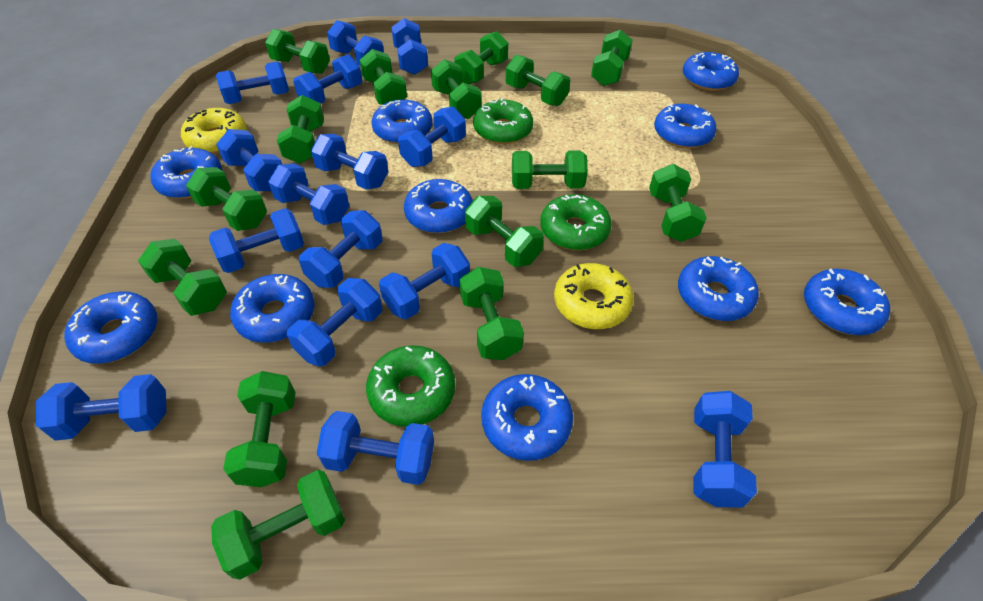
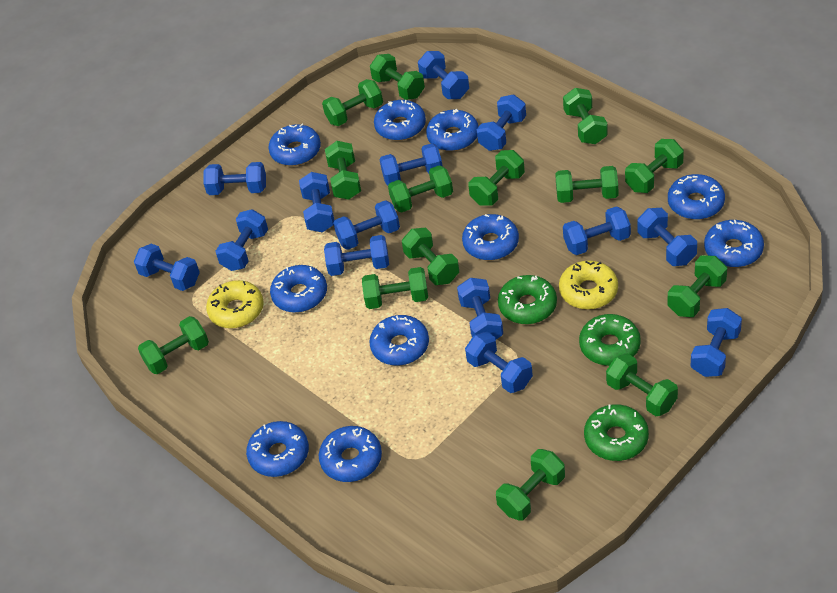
blue dumbbell: [36,374,166,441] [209,208,304,273] [216,61,289,104] [216,129,282,191] [268,163,349,225] [287,278,382,366] [293,54,362,104] [299,210,382,288] [311,134,388,190] [317,411,434,485] [327,20,384,66] [379,243,470,319] [391,18,428,75] [398,106,466,167] [693,391,757,508] = 15 -> [134,244,200,291] [204,162,266,195] [215,209,268,271] [299,172,335,232] [324,235,389,276] [333,200,400,250] [379,143,442,185] [418,51,469,99] [457,278,503,339] [465,332,533,393] [477,95,526,151] [563,206,631,255] [637,208,697,266] [690,308,742,377] = 14
green dumbbell: [138,239,227,316] [186,167,267,231] [211,470,345,580] [223,371,296,487] [265,29,330,74] [277,95,324,164] [360,49,407,105] [431,59,482,119] [454,31,508,84] [460,267,524,360] [465,196,544,267] [506,55,570,106] [512,150,588,189] [591,30,633,86] [649,164,707,242] = 15 -> [138,316,209,374] [322,79,383,126] [325,141,361,200] [362,267,428,309] [370,54,425,100] [388,165,453,213] [402,228,459,285] [468,150,525,206] [496,449,565,520] [555,166,618,203] [563,88,608,144] [606,353,678,416] [625,139,684,193] [667,255,727,317] = 14

